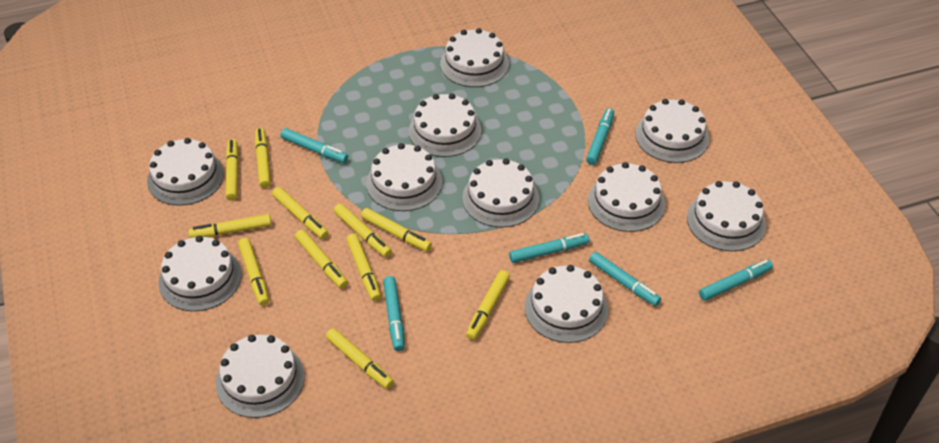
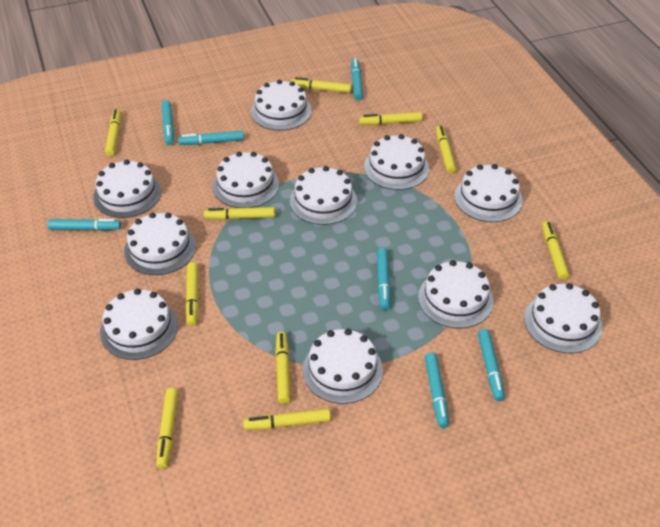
turquoise marker: [280,128,348,163] [383,276,405,351] [509,233,589,263] [586,108,614,165] [589,252,661,306] [699,259,773,301] = 6 -> [47,219,121,231] [162,100,174,145] [178,131,244,145] [351,58,363,100] [377,248,391,310] [425,353,449,428] [478,329,505,401] = 7
yellow marker: [188,214,271,238] [226,139,239,201] [238,238,269,306] [255,128,271,188] [272,187,328,239] [295,229,348,289] [326,328,394,389] [334,204,392,257] [346,234,381,301] [361,208,432,251] [466,270,510,340] = 11 -> [105,109,121,156] [156,388,178,468] [185,262,198,326] [204,207,275,220] [243,409,331,430] [275,332,291,404] [291,77,352,93] [359,112,423,125] [436,126,456,174] [542,221,569,280] = 10

